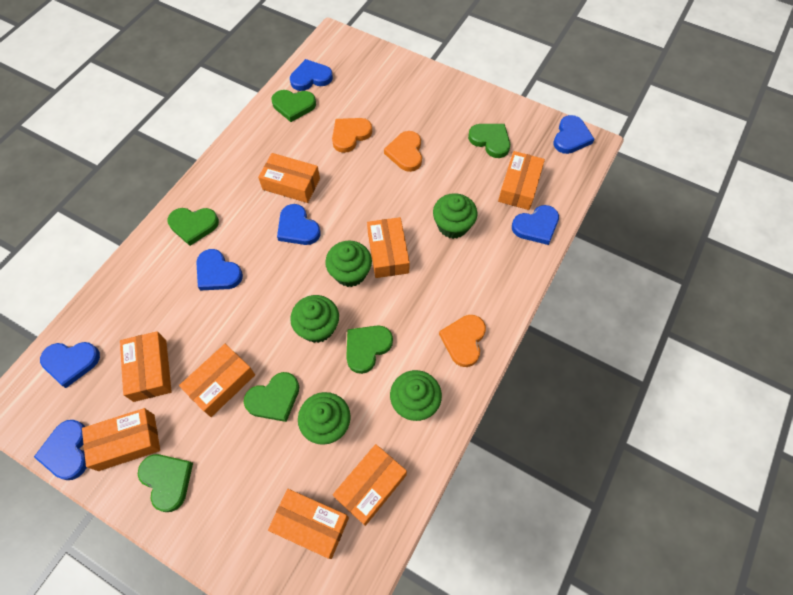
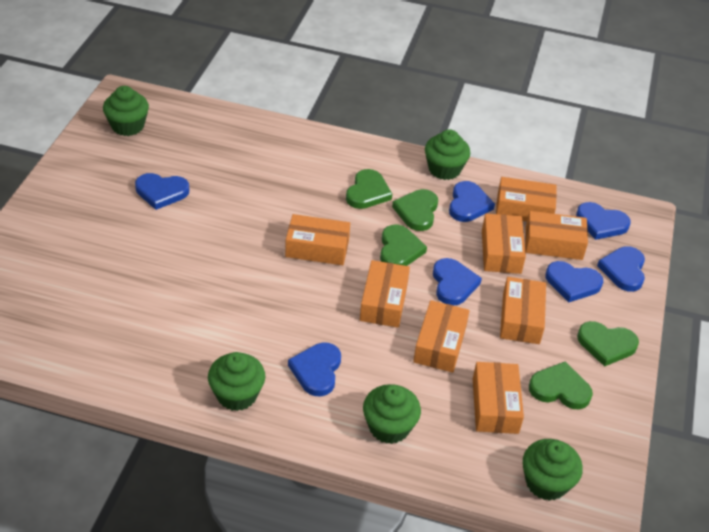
green heart: [138,454,193,512] [167,208,219,246] [244,372,299,422] [272,90,316,122] [346,325,393,374] [468,124,510,158] = 6 -> [346,169,392,209] [380,224,427,266] [392,189,438,231] [529,361,593,409] [577,321,639,367] = 5
orange heart: [332,118,372,153] [384,131,422,172] [439,315,486,367] = 3 -> none = 0

